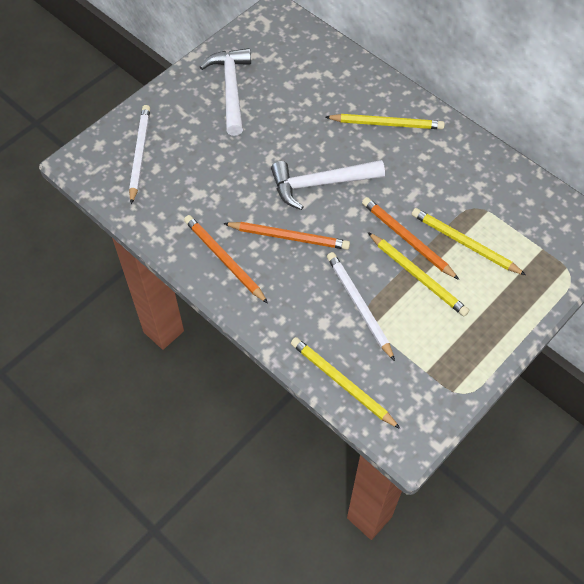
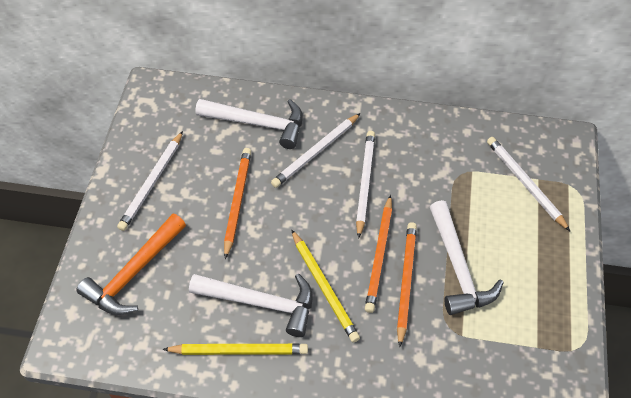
orange hammer: none = 0 -> [76,214,186,315] = 1
white hammer: [200,48,251,136] [271,160,385,210] = 2 -> [189,274,313,337] [195,99,303,149] [430,200,504,315] = 3
white pencil: [129,105,150,204] [327,252,395,361] = 2 -> [117,131,183,231] [271,113,361,188] [356,131,375,239] [487,137,570,231] = 4
yellow pencil: [291,337,401,429] [326,114,445,129] [368,232,469,316] [412,208,526,275] = 4 -> [162,344,308,355] [291,229,360,342] = 2

